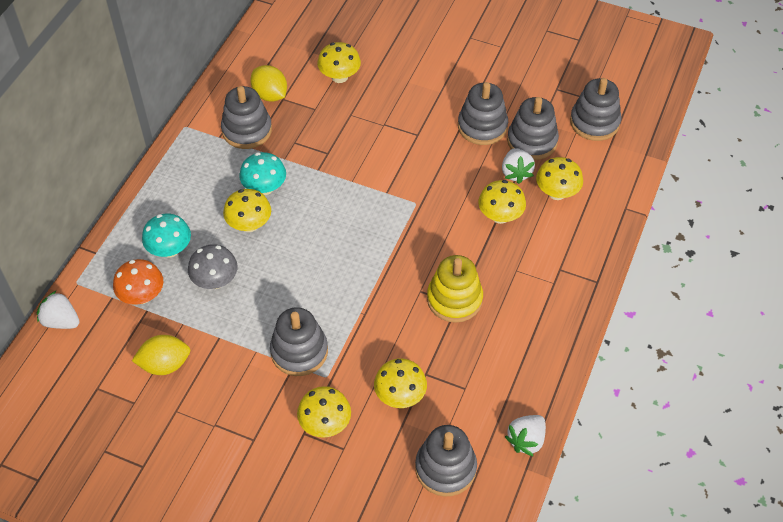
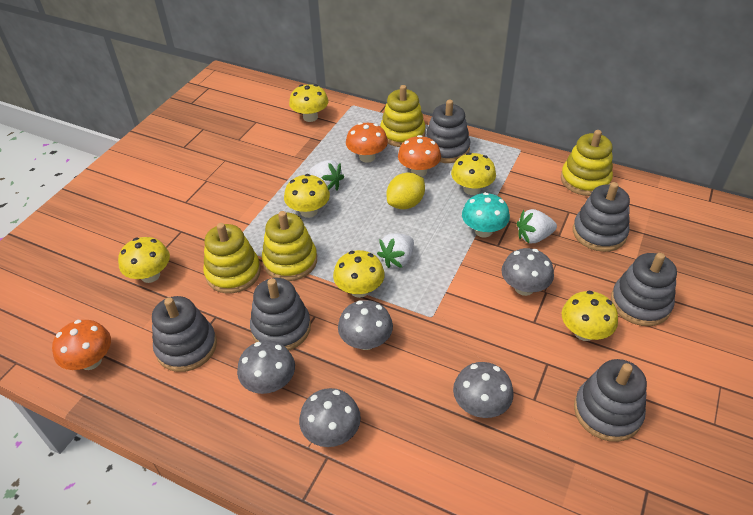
grey mushroom: [188,244,238,289] = 1 -> [237,340,295,394] [299,388,361,447] [338,300,393,350] [453,362,514,418] [501,248,554,296] = 5
orange mushroom: [113,259,163,305] = 1 -> [52,320,111,370] [346,122,388,163] [398,135,441,177] = 3
turquoise mushroom: [142,214,191,258] [239,152,286,195] = 2 -> [462,192,510,238] = 1
yellow lemon: [132,335,191,375] [250,65,287,102] = 2 -> [387,172,425,209] = 1
yellow stacking toy: [427,255,483,323] = 1 -> [203,223,261,293] [262,211,317,281] [380,85,426,147] [561,130,613,196] = 4

